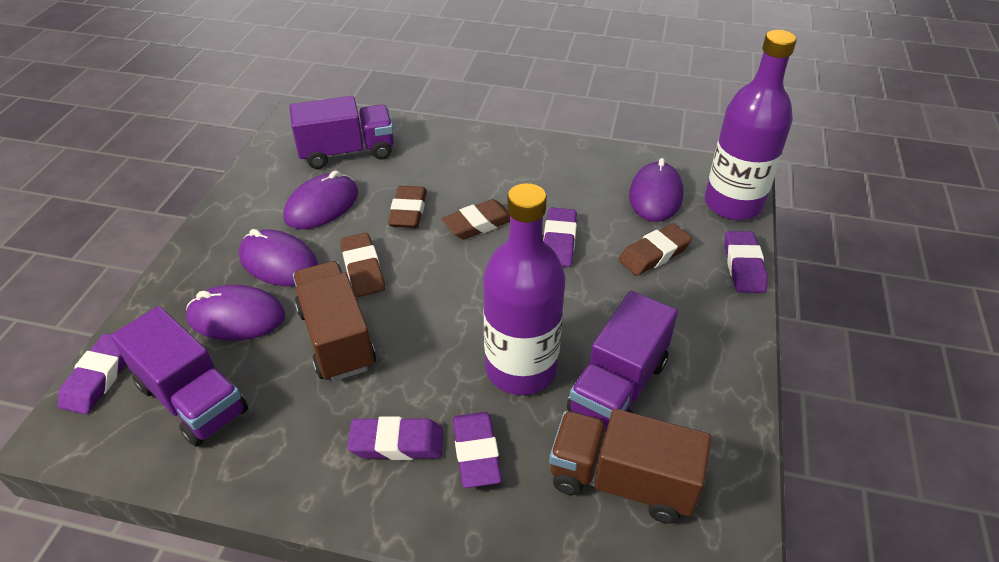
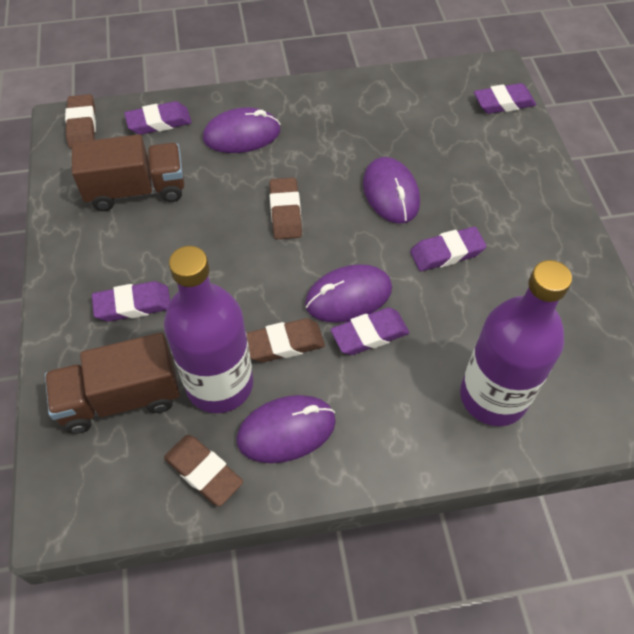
purple truck: [111,306,248,447] [289,96,394,169] [567,291,678,430] = 3 -> none = 0

